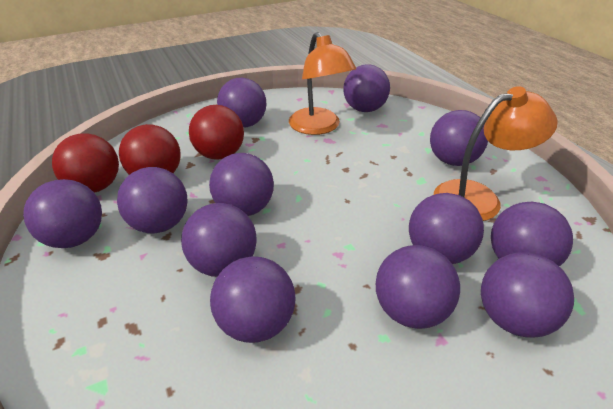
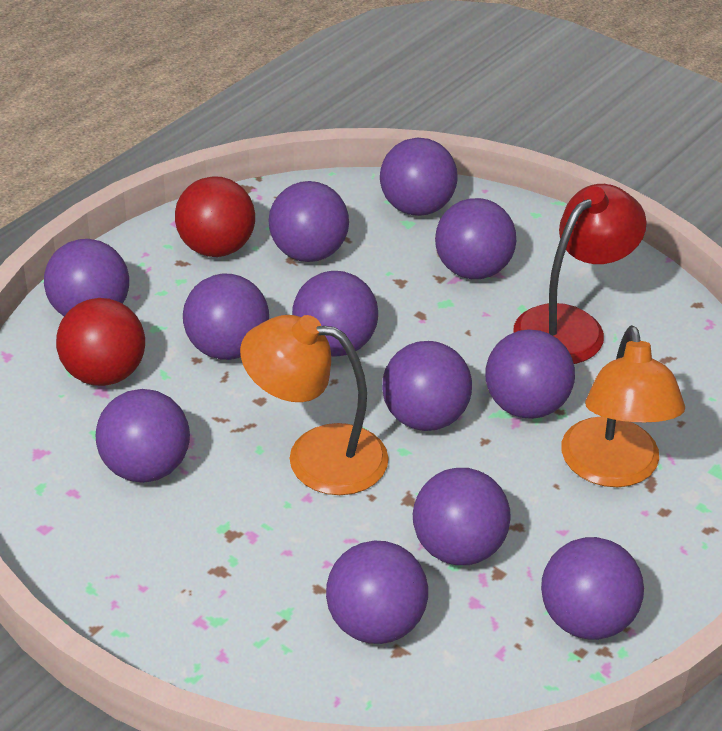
red ball: [52,133,119,193] [119,124,181,175] [189,105,244,160] = 3 -> [56,298,145,386] [175,176,255,257] = 2
red lamp: none = 0 -> [513,184,647,364] = 1

